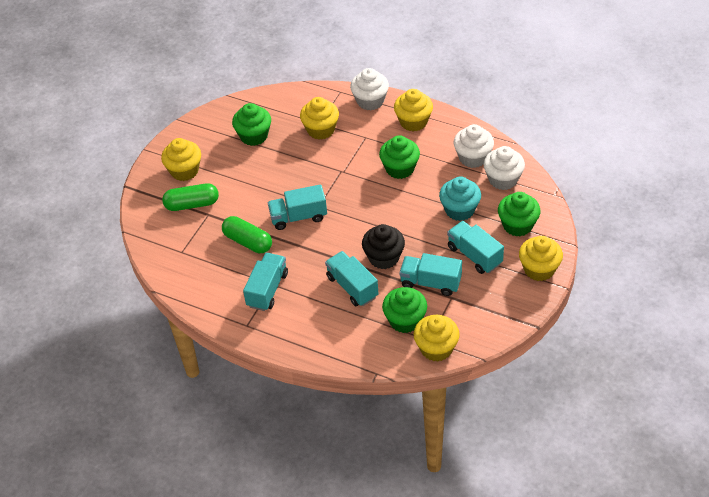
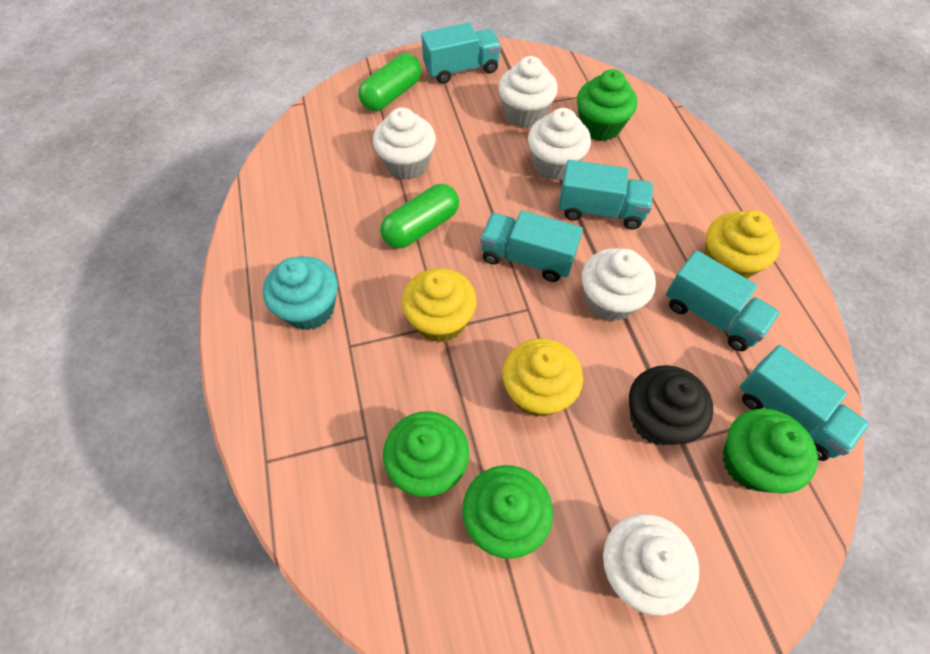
white cupcake: [350,68,389,110] [454,124,494,168] [484,146,525,190] = 3 -> [373,107,436,180] [499,56,558,128] [528,108,591,180] [582,248,656,322] [603,514,699,615] = 5
yellow cupcake: [161,138,201,181] [300,97,339,140] [394,89,433,132] [414,315,460,362] [519,236,563,281] = 5 -> [402,268,477,343] [503,339,583,417] [704,210,780,279] = 3

